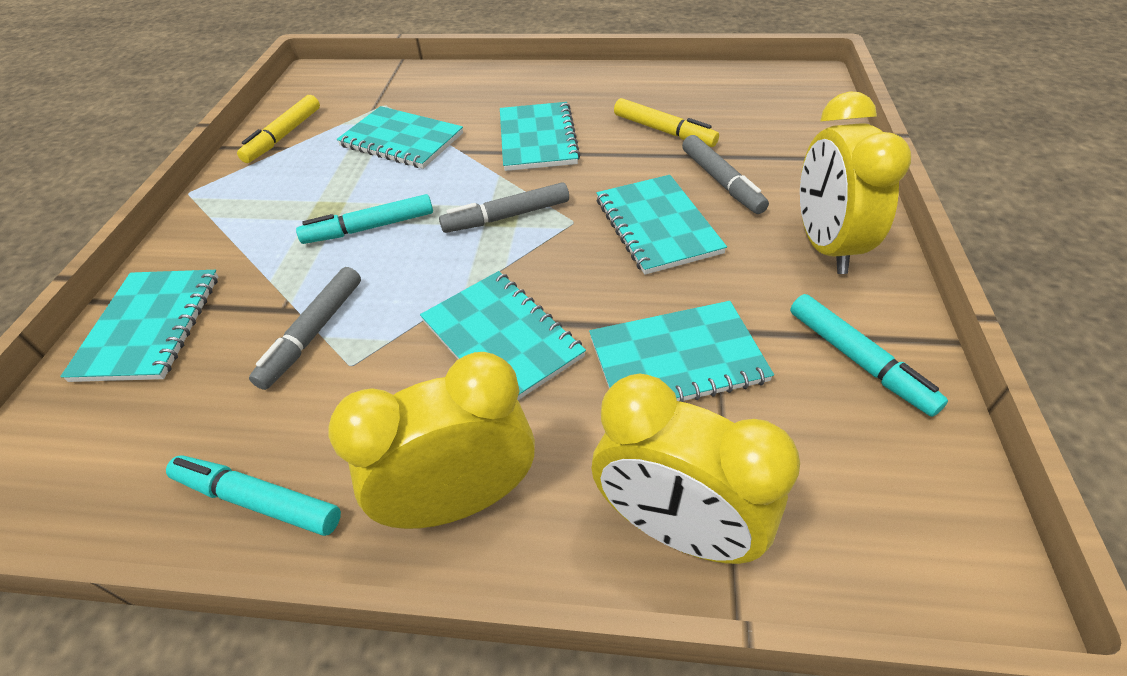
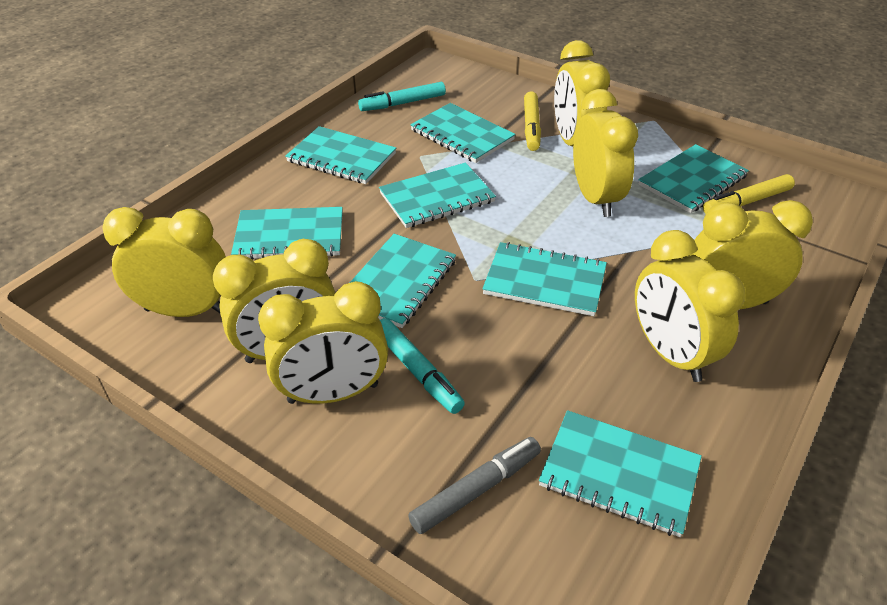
grey marker: [249,267,361,390] [439,182,569,233] [682,135,769,214] = 3 -> [408,437,541,534] = 1
turquoise marker: [166,455,341,536] [296,194,433,244] [790,294,948,417] = 3 -> [358,82,446,111] [380,318,465,414] = 2
turquoise notebook: [60,270,218,382] [337,106,463,169] [420,271,586,400] [500,102,580,171] [589,301,774,402] [596,175,727,275] = 6 -> [231,207,343,260] [285,126,396,184] [350,234,456,328] [379,163,496,228] [410,103,516,163] [482,242,607,316] [539,410,702,537] [638,144,749,213] = 8
yellow clock: [328,352,535,529] [591,373,800,564] [800,91,911,274] = 3 -> [102,207,226,317] [213,239,335,363] [258,281,388,404] [554,40,610,146] [573,89,638,217] [635,230,745,382] [691,200,813,309] = 7

